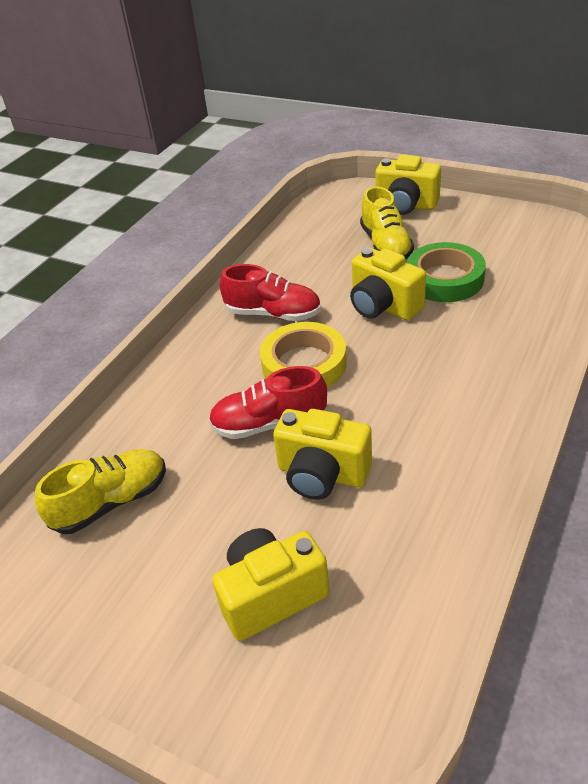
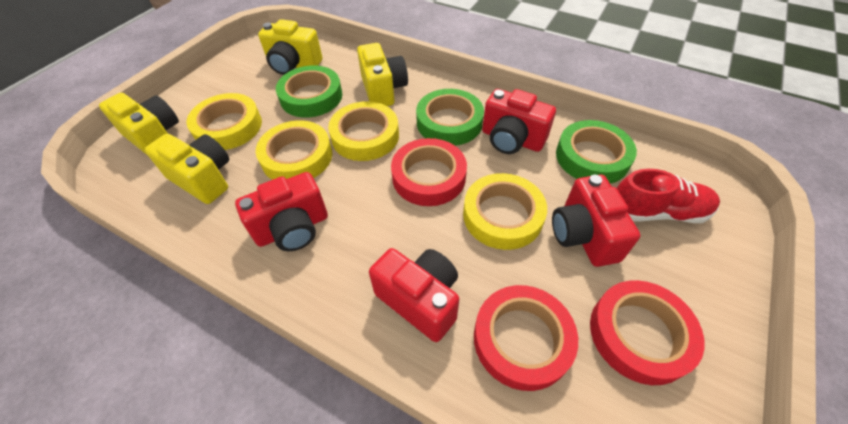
green tape: [407,242,486,302] = 1 -> [276,66,342,118] [416,89,484,146] [556,120,637,184] = 3
red camera: none = 0 -> [235,172,328,251] [369,248,459,342] [482,89,556,154] [552,175,640,267] = 4
red shoe: [208,366,327,439] [220,264,321,321] = 2 -> [617,169,720,223] = 1
red tape: none = 0 -> [391,138,467,206] [474,285,578,391] [590,280,705,385] = 3
yellow shoe: [35,449,166,534] [360,186,414,260] = 2 -> none = 0
yellow tape: [260,322,346,388] = 1 -> [186,93,262,150] [256,120,332,180] [328,101,399,161] [463,173,547,250] = 4

